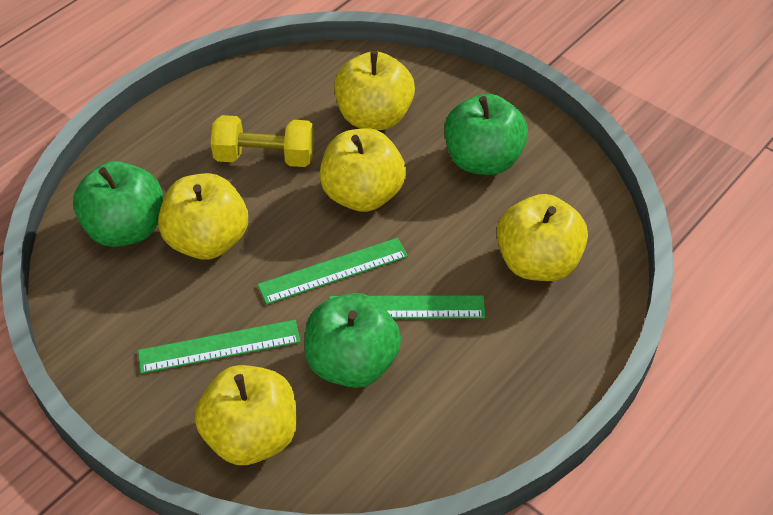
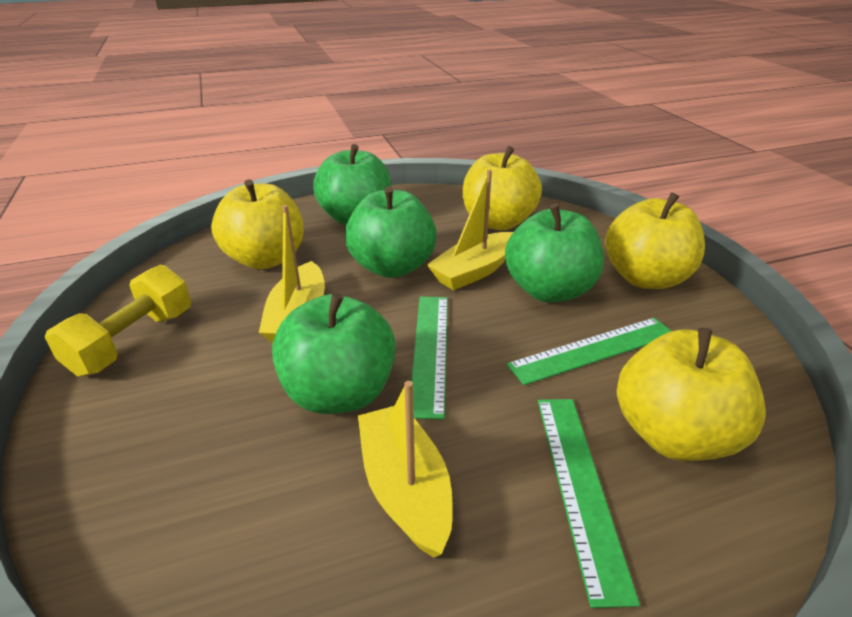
green apple: [73,161,163,247] [305,293,401,388] [444,94,528,175] = 3 -> [272,292,396,414] [313,144,391,225] [345,186,437,278] [505,203,604,303] = 4
yellow apple: [158,173,248,260] [195,365,297,465] [320,128,406,212] [334,51,415,130] [497,194,588,281] = 5 -> [211,179,304,270] [463,146,542,230] [605,192,705,289] [617,328,766,461] = 4
yellow boat: none = 0 -> [259,205,325,343] [358,381,453,558] [427,170,513,290] = 3

